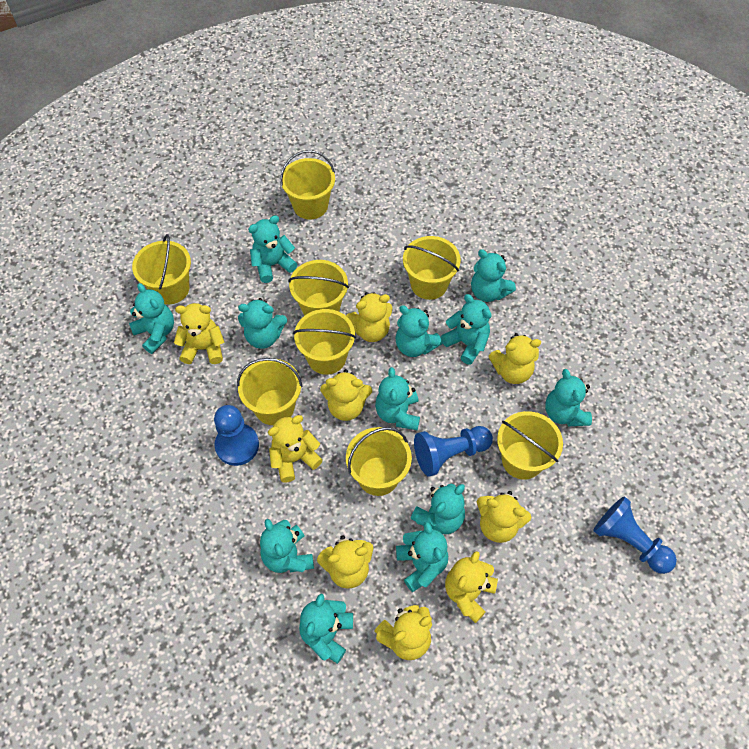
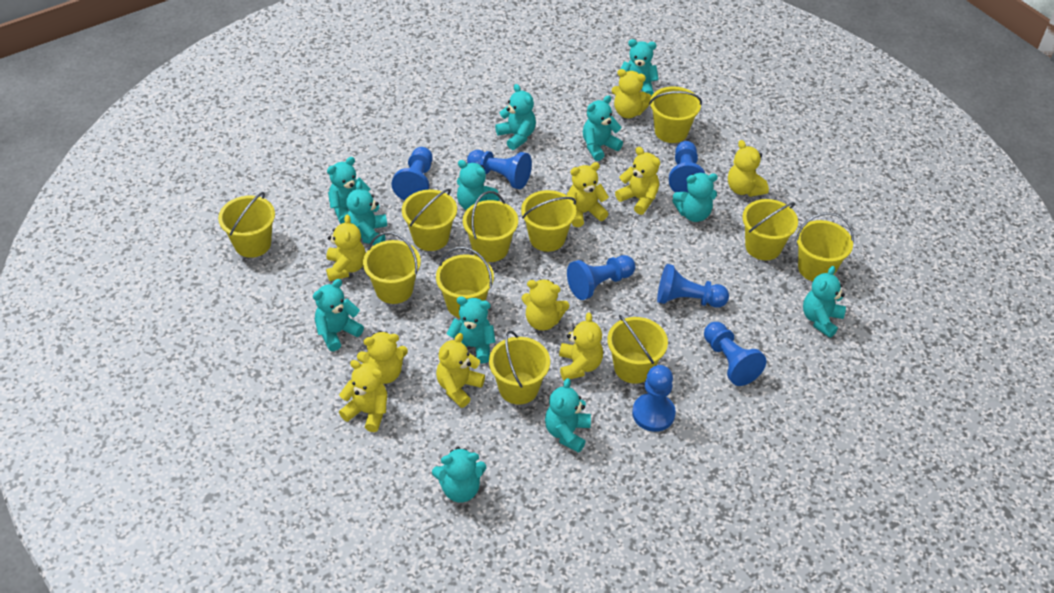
blue pawn: [214,405,259,466] [414,426,493,477] [593,496,677,574] = 3 -> [392,147,433,201] [467,150,532,189] [567,255,635,300] [632,365,676,432] [657,264,729,308] [669,141,705,193] [704,322,767,386] = 7
yellow bucket: [132,234,191,304] [237,358,302,425] [280,150,335,220] [288,260,349,316] [293,309,356,375] [346,427,412,496] [403,236,461,300] [497,411,563,480] = 8 -> [218,192,275,258] [363,232,421,304] [402,189,457,251] [436,247,494,318] [463,191,518,262] [489,331,550,404] [521,190,577,252] [607,315,668,384] [649,86,702,143] [742,199,798,260] [796,212,854,281] = 11
yellow teddy bear: [174,303,224,364] [268,415,323,483] [317,536,373,589] [320,369,372,421] [346,292,392,342] [375,605,432,660] [445,551,498,623] [477,491,531,543] [488,333,541,384] = 9 -> [326,215,366,281] [339,360,387,432] [357,331,408,384] [436,333,485,408] [522,279,569,330] [559,312,603,381] [567,162,609,227] [612,69,651,118] [615,147,660,215] [728,140,769,197] = 10

